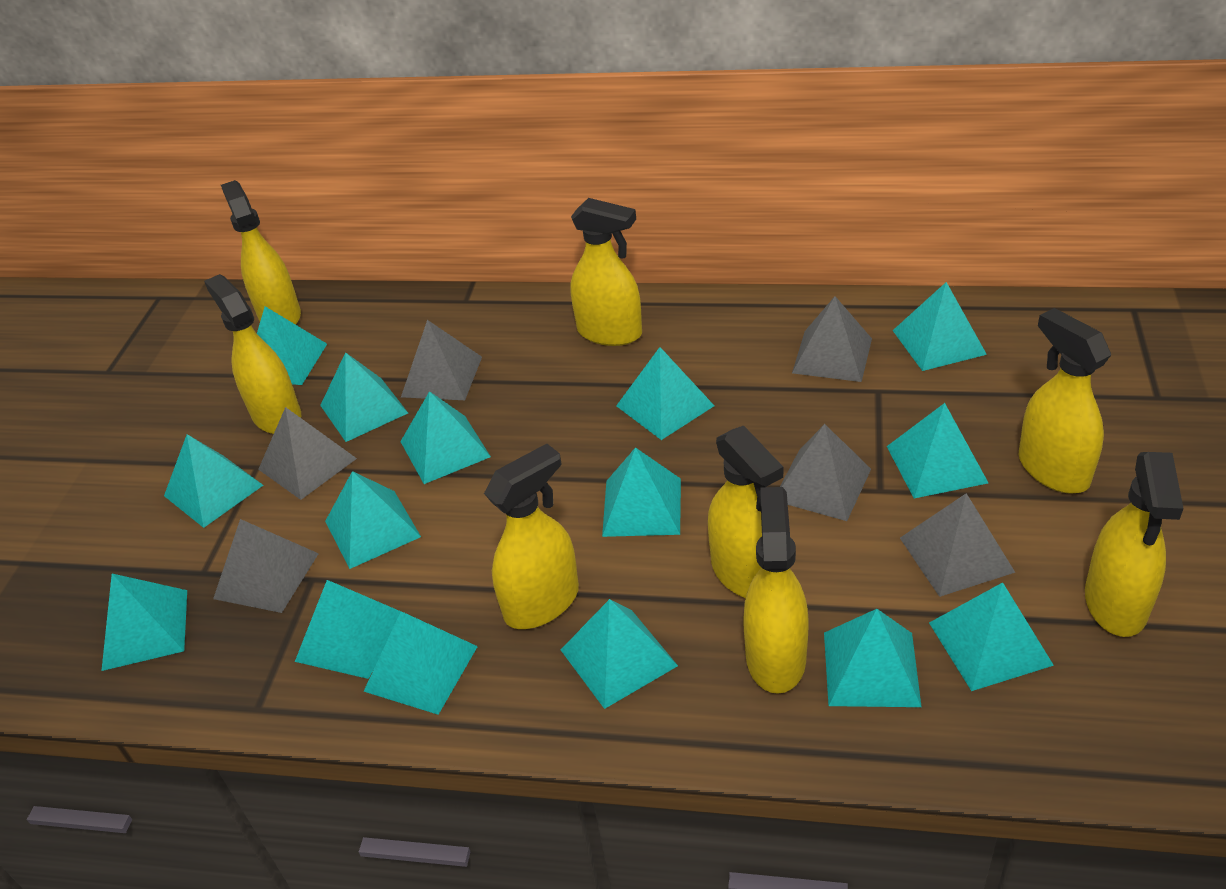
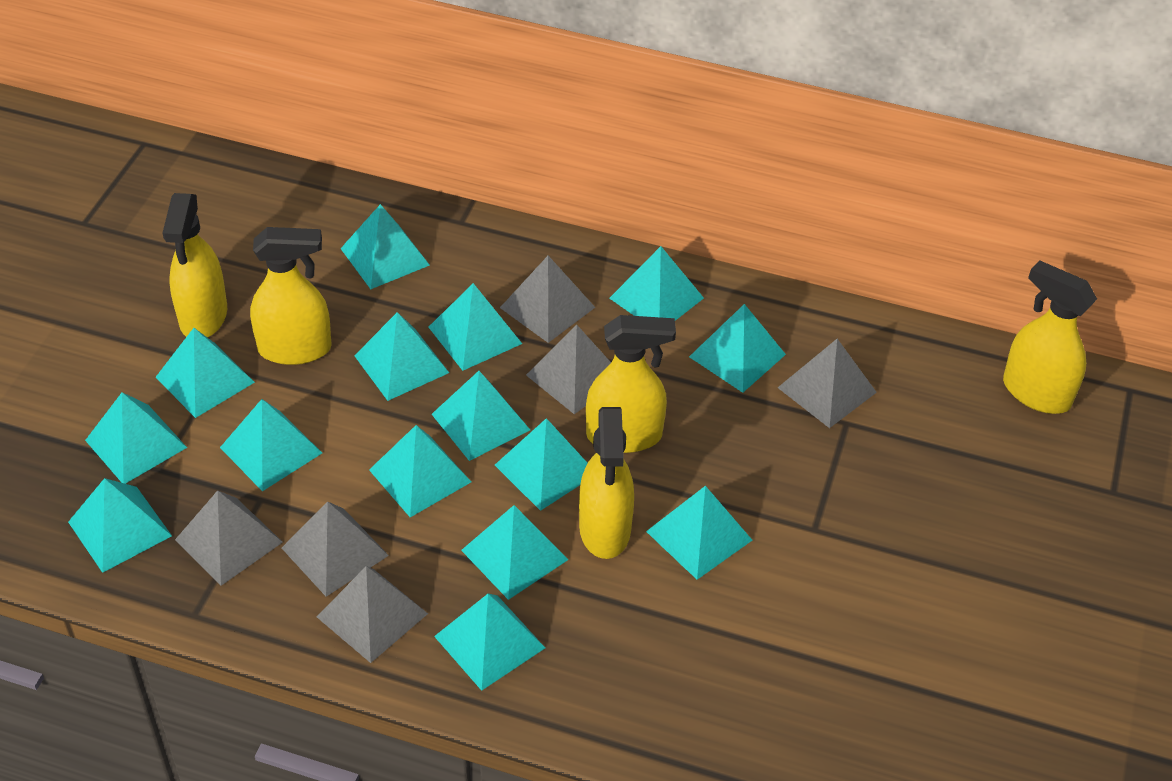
yellow spray bottle: [204,274,301,434] [221,180,301,325] [484,444,579,629] [570,198,642,346] [708,426,783,598] [743,487,809,694] [1019,308,1111,494] [1085,452,1184,637] = 8 -> [163,193,227,338] [250,227,332,365] [579,407,634,559] [586,315,676,453] [1003,260,1097,414] = 5

